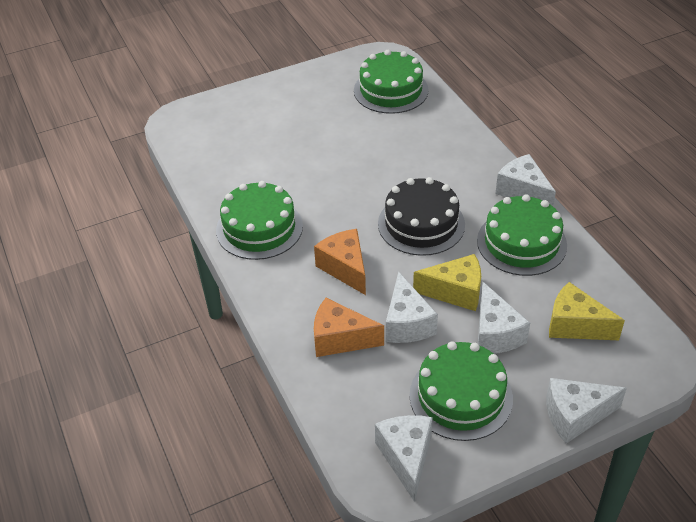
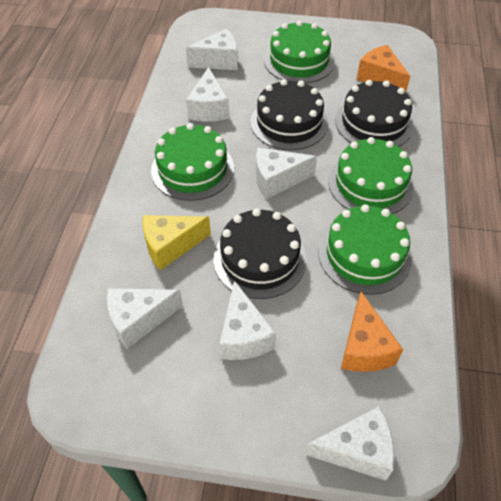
black cake: [378,177,465,256] = 1 -> [213,208,307,299] [250,79,328,150] [335,80,414,147] = 3
white cheese: [375,415,433,502] [386,272,438,343] [478,282,530,354] [495,154,556,206] [546,378,627,443] = 5 -> [107,288,183,349] [186,29,238,70] [186,67,229,122] [219,280,276,360] [256,147,317,199] [305,406,395,481] = 6
yellow cheese: [413,254,481,311] [549,282,625,340] = 2 -> [143,215,211,271] = 1

